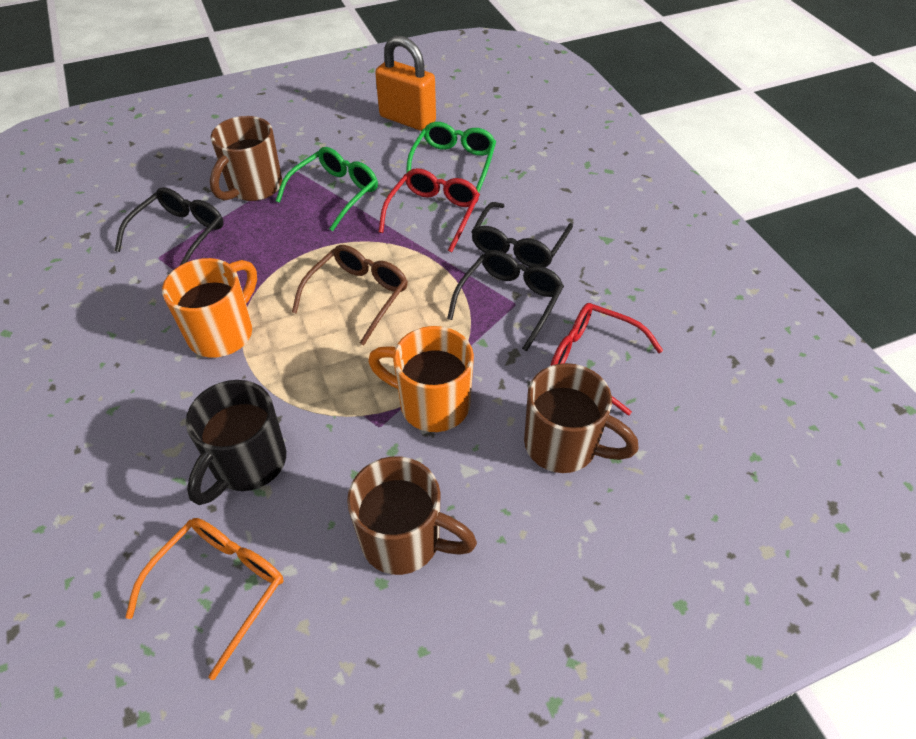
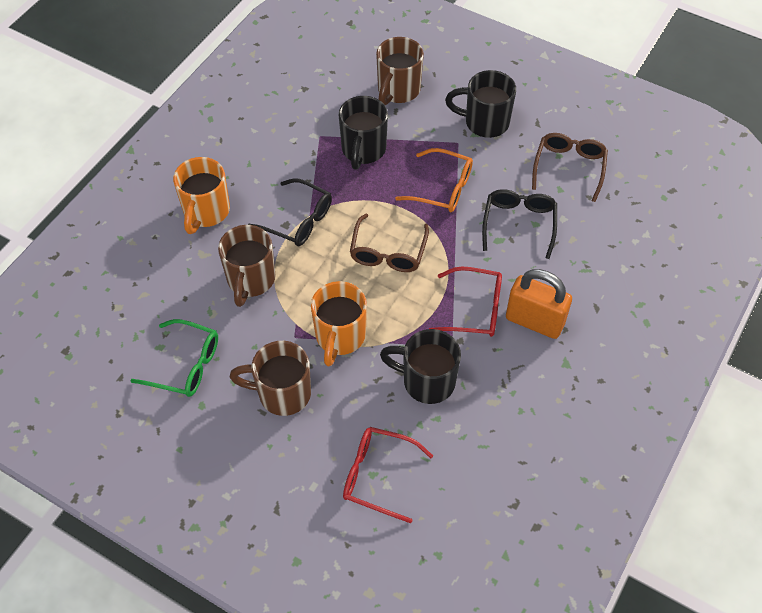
black glasses: [115,187,224,265] [447,250,564,351] [472,202,573,267] = 3 -> [248,178,332,246] [482,189,557,259] = 2
black mug: [186,380,286,505] = 1 -> [339,96,388,170] [380,329,461,404] [445,70,516,138] = 3
brown glasses: [292,245,408,345] = 1 -> [350,214,429,272] [532,133,608,202] = 2
green glasses: [276,147,378,231] [406,122,496,192] = 2 -> [130,319,218,397] = 1

